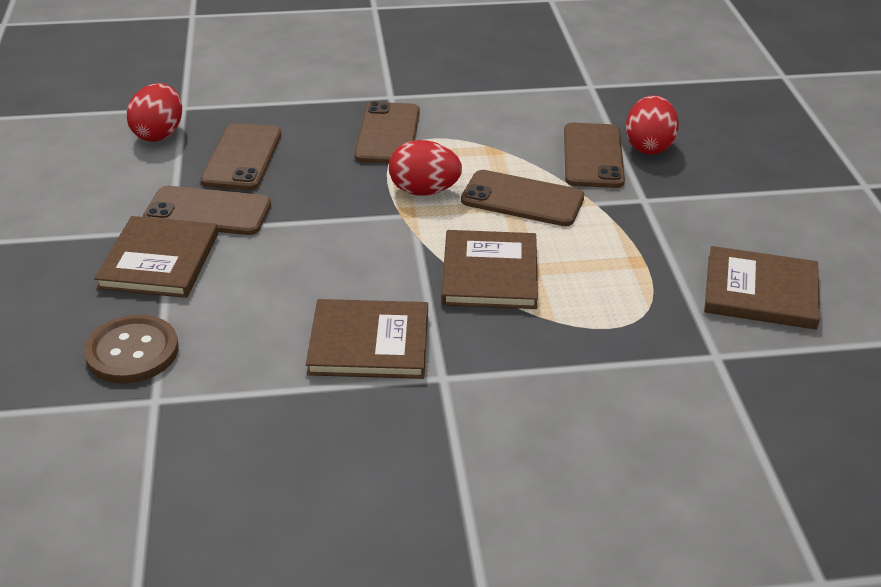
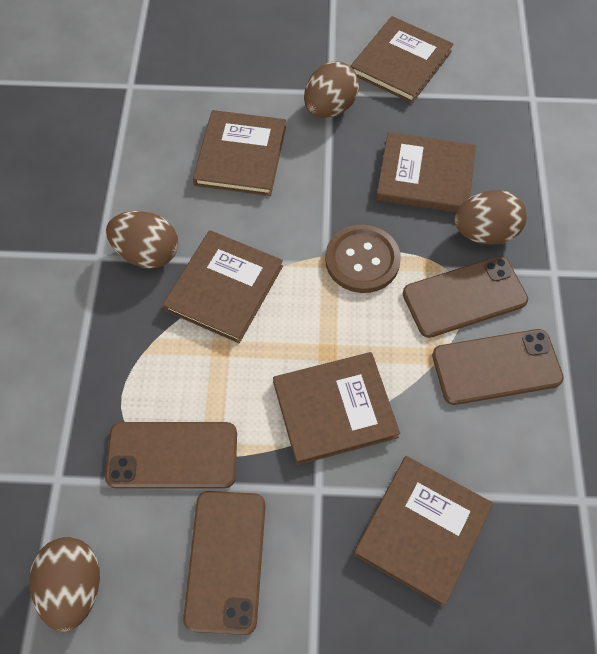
brown book: [94,216,218,298] [306,299,428,379] [441,230,538,309] [704,246,820,330] = 4 -> [162,230,283,343] [193,110,286,196] [273,352,400,465] [350,16,453,103] [354,456,493,607] [376,132,476,212] = 6
brown egg: none = 0 -> [29,537,100,632] [106,211,178,268] [304,61,359,118] [454,190,527,245] = 4
brown phone: [143,186,271,235] [201,123,281,190] [354,101,420,164] [461,170,584,226] [564,123,625,188] = 5 -> [105,422,237,488] [183,491,265,635] [403,256,528,338] [432,329,564,405] = 4
red egg: [126,83,182,142] [389,140,462,196] [626,95,679,154] = 3 -> none = 0

